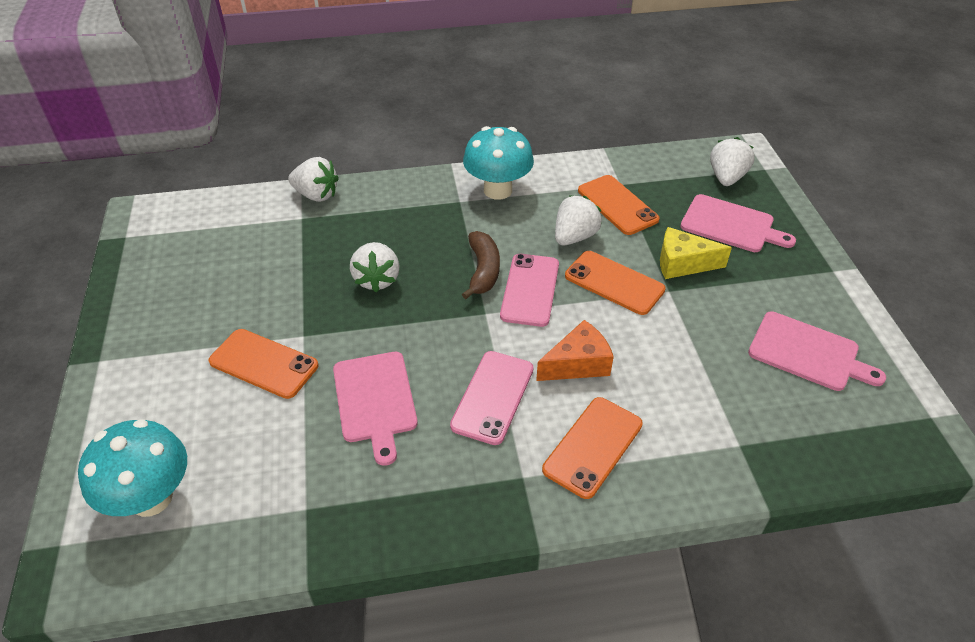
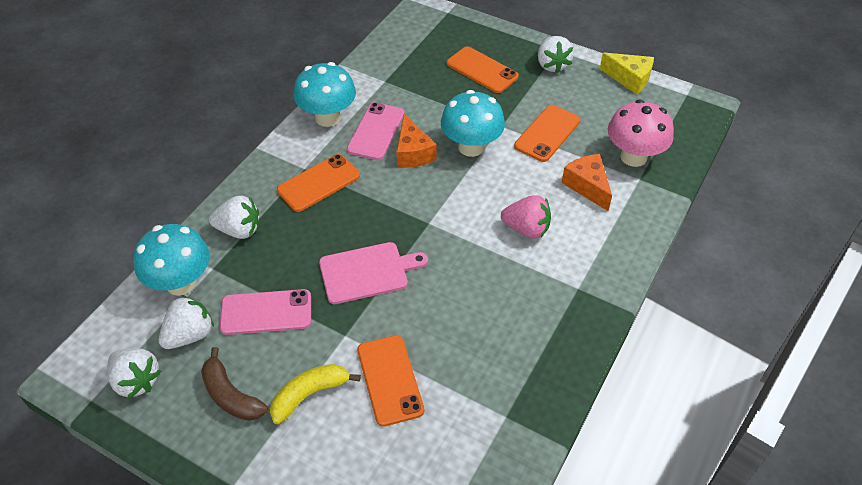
orange cheese: [536,320,614,381] = 1 -> [396,114,436,168] [562,154,612,211] = 2
pink cutting board: [333,352,418,466] [680,194,796,252] [748,311,886,391] = 3 -> [319,242,428,304] = 1
pink mushroom: none = 0 -> [608,99,674,167] = 1
pink strawberry: none = 0 -> [501,195,551,239] = 1
turquoise mushroom: [78,419,187,517] [463,126,534,200] = 2 -> [133,224,210,296] [294,62,356,127] [441,90,505,157] = 3
yellow banana: none = 0 -> [270,364,361,424] = 1

